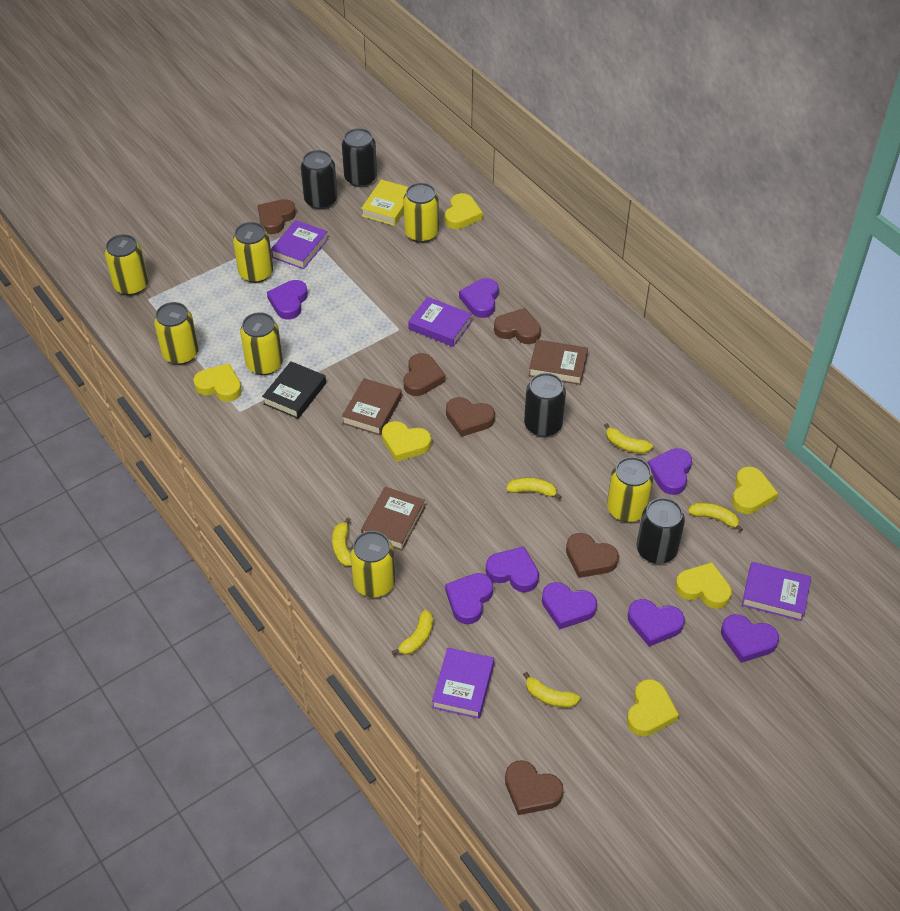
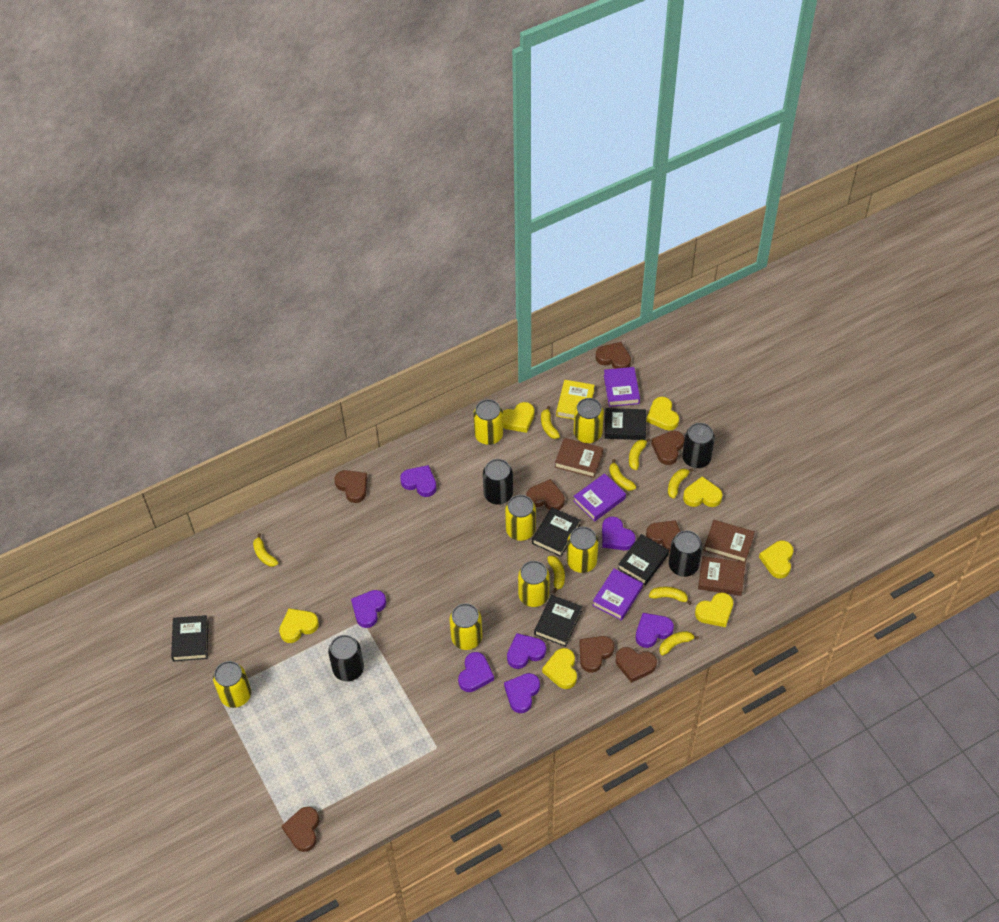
black book: [262,361,326,419] = 1 -> [171,615,209,661] [532,507,580,557] [534,595,582,647] [605,408,646,440] [618,534,669,585] = 5
brown heart: [257,199,296,234] [404,353,445,396] [446,397,495,437] [494,308,541,344] [505,760,564,815] [566,533,619,578] = 6 -> [282,807,319,852] [334,470,368,503] [526,479,565,510] [579,636,614,673] [596,342,631,369] [616,647,657,683] [646,520,680,553] [651,431,685,465] = 8
purple book: [271,220,328,269] [408,297,472,347] [432,648,494,719] [742,562,811,621] = 4 -> [573,473,626,522] [592,569,643,621] [604,367,640,407] = 3
purple heart: [267,280,308,320] [445,573,493,624] [459,278,499,318] [486,547,539,592] [542,582,597,629] [628,599,685,647] [648,448,692,495] [721,614,779,663] = 8 -> [351,590,386,628] [400,465,437,497] [458,652,494,692] [504,673,540,713] [507,633,546,669] [602,516,636,550] [636,613,674,648] = 7
yellow banana: [332,518,351,566] [392,610,433,655] [506,477,562,500] [523,672,580,708] [604,423,653,454] [688,502,743,532] = 6 -> [253,533,278,567] [541,406,560,439] [547,556,565,593] [609,459,636,491] [629,438,651,470] [649,586,691,605] [659,631,699,655] [668,468,693,499] = 8
yellow heart: [193,363,242,402] [382,421,431,462] [445,193,483,229] [627,679,679,736] [675,562,732,609] [732,467,778,514] = 6 -> [279,608,319,643] [503,402,534,433] [542,648,577,689] [646,397,679,430] [683,476,723,507] [695,593,733,627] [759,541,793,578] = 7

